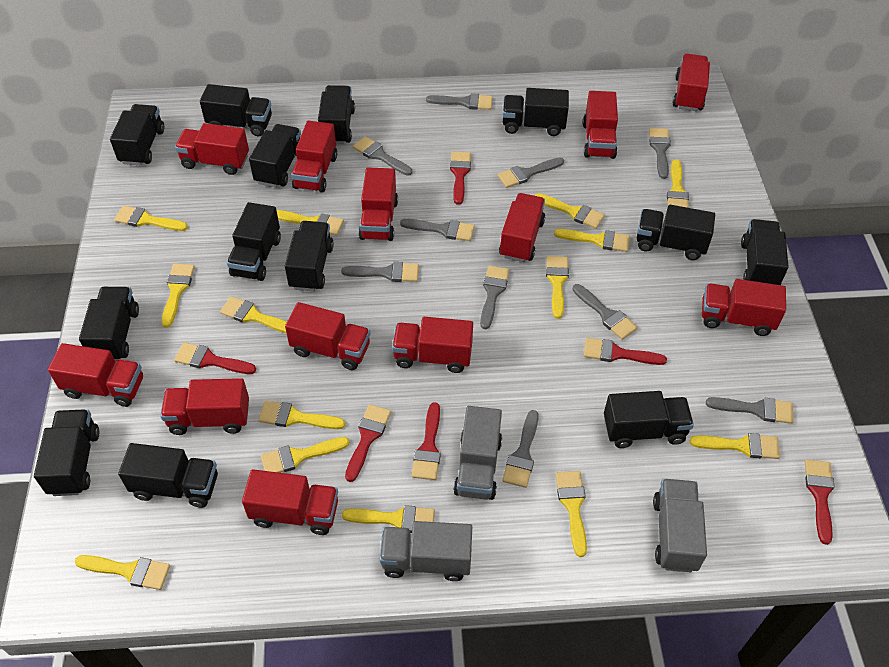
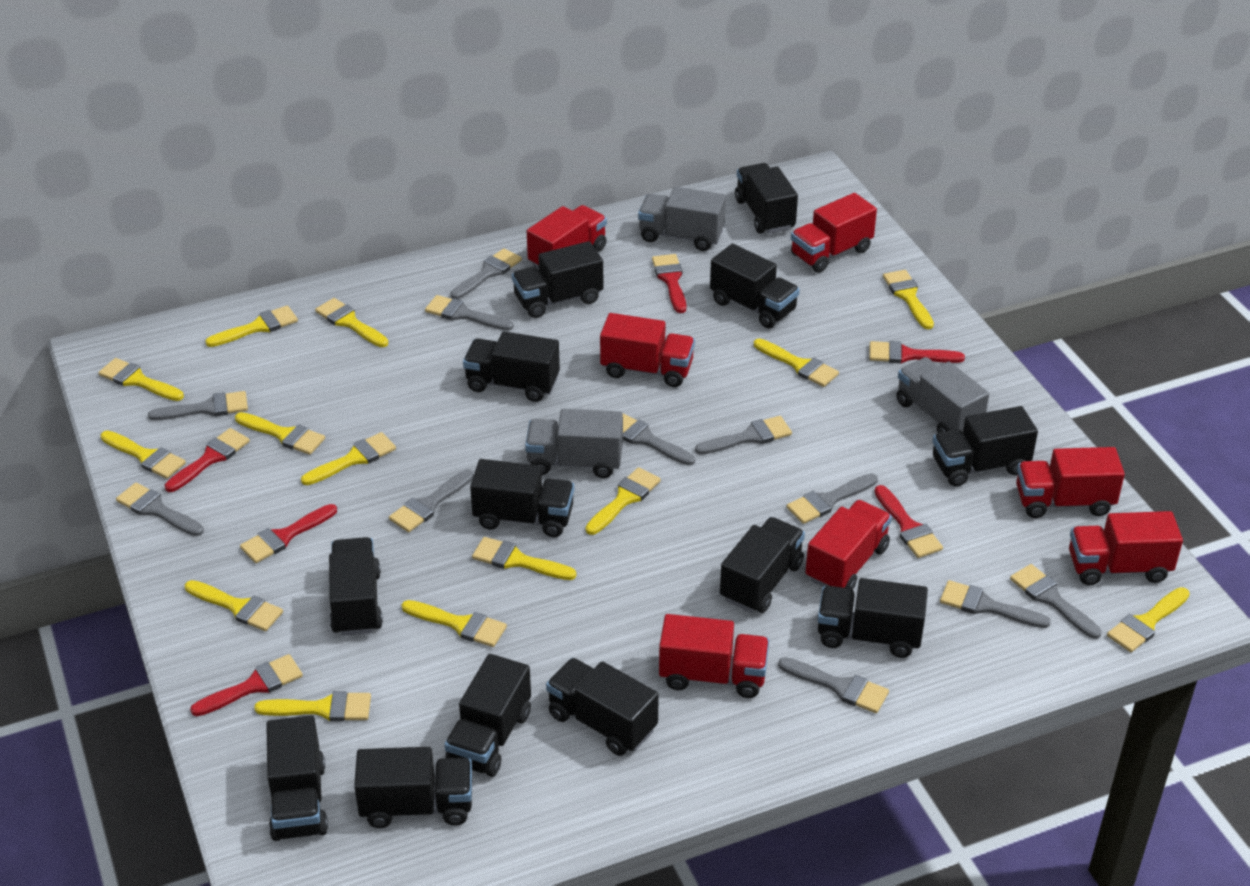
grey brush: [341,262,419,282] [353,136,412,176] [400,219,475,241] [426,93,493,110] [480,265,510,329] [497,157,564,188] [502,410,539,488] [572,284,638,340] [649,128,671,179] [706,397,794,424] = 10 -> [116,483,204,536] [148,391,248,420] [389,469,474,532] [425,295,514,331] [450,248,522,299] [623,413,695,466] [695,416,792,455] [778,657,889,713] [787,473,878,524] [940,580,1051,628] [1010,564,1102,639] = 11
red truck: [48,343,143,407] [160,378,249,435] [175,123,249,175] [242,469,338,535] [285,302,370,370] [291,121,337,192] [359,167,398,241] [392,317,473,373] [499,193,545,262] [583,91,618,159] [673,54,710,111] [702,279,786,336] = 12 -> [527,205,607,269] [600,313,695,387] [659,614,769,698] [791,193,877,273] [805,500,892,590] [1016,447,1125,518] [1069,511,1183,585] = 7

